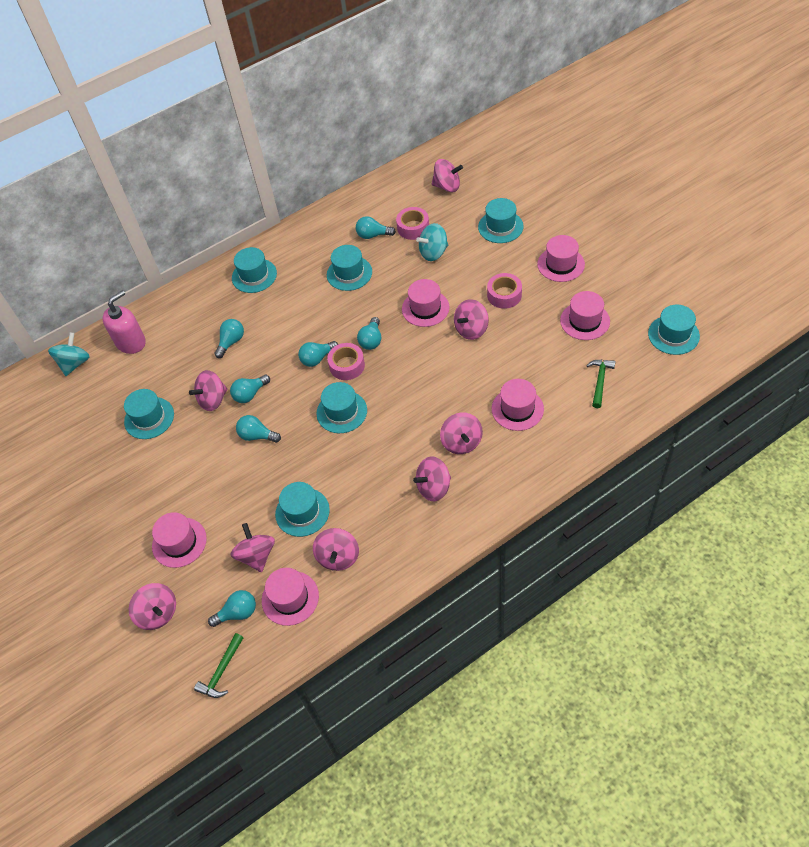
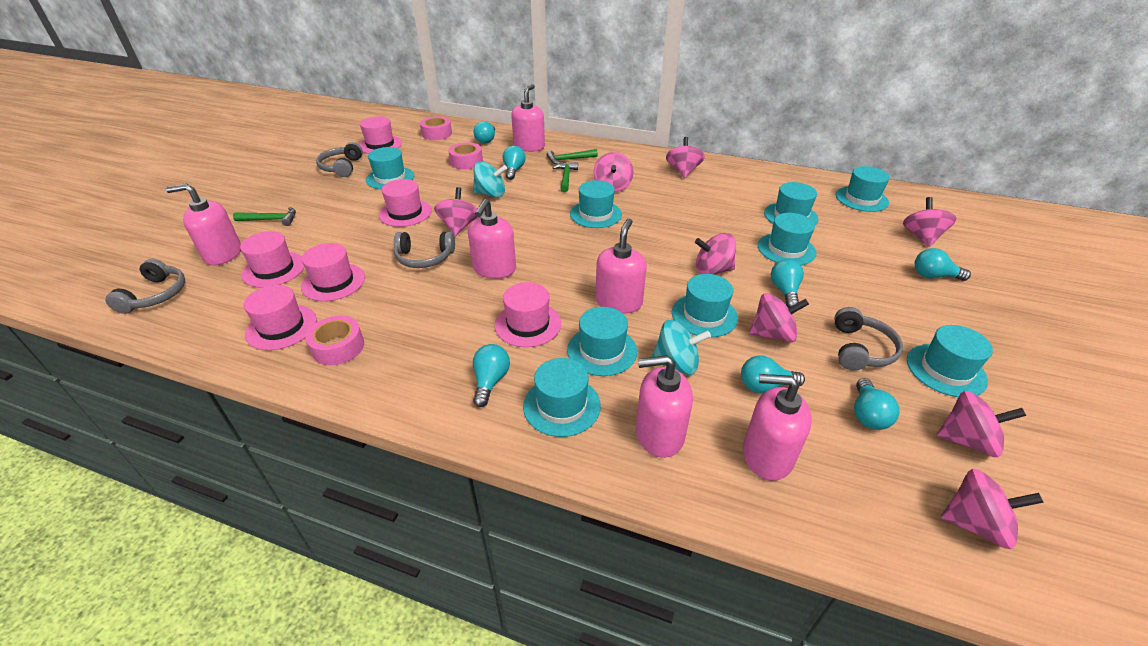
green hammer: [194,633,244,698] [586,360,616,408] = 2 -> [233,207,296,226] [547,149,598,164] [553,162,578,192] = 3
grey headphones: none = 0 -> [105,259,185,314] [316,142,363,177] [394,232,455,268] [834,307,903,370] = 4
pink soap dispenser: [102,290,146,354] = 1 -> [166,183,241,265] [468,199,516,279] [511,84,545,152] [595,218,647,314] [636,355,693,458] [743,374,812,481] = 6
turquoise hat: [124,389,174,439] [232,247,277,293] [275,482,330,537] [316,382,367,433] [327,245,372,291] [478,198,524,243] [648,305,700,355] = 7 -> [366,147,414,189] [523,358,601,437] [567,307,637,376] [570,180,622,228] [672,274,738,337] [758,213,817,265] [764,182,819,226] [836,166,890,212] [907,325,993,397] = 9

